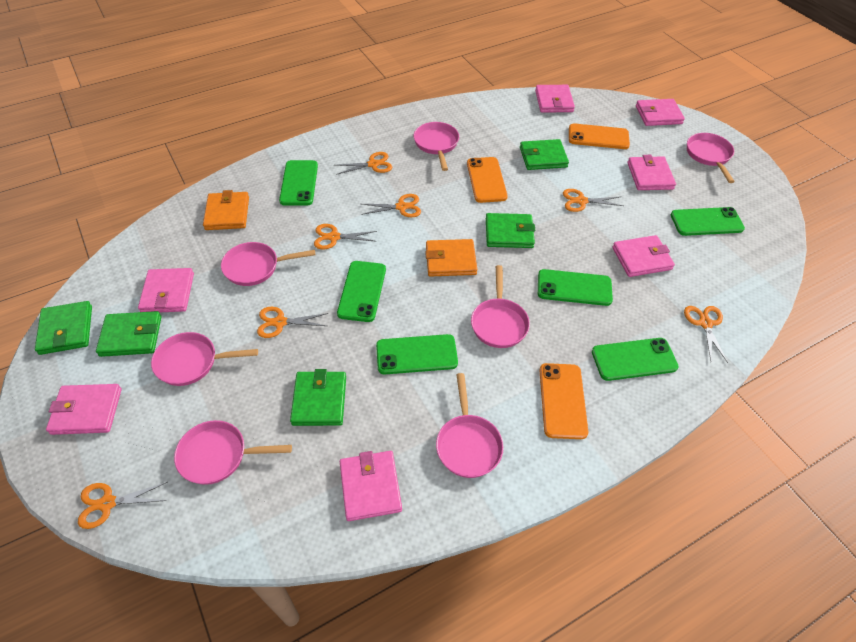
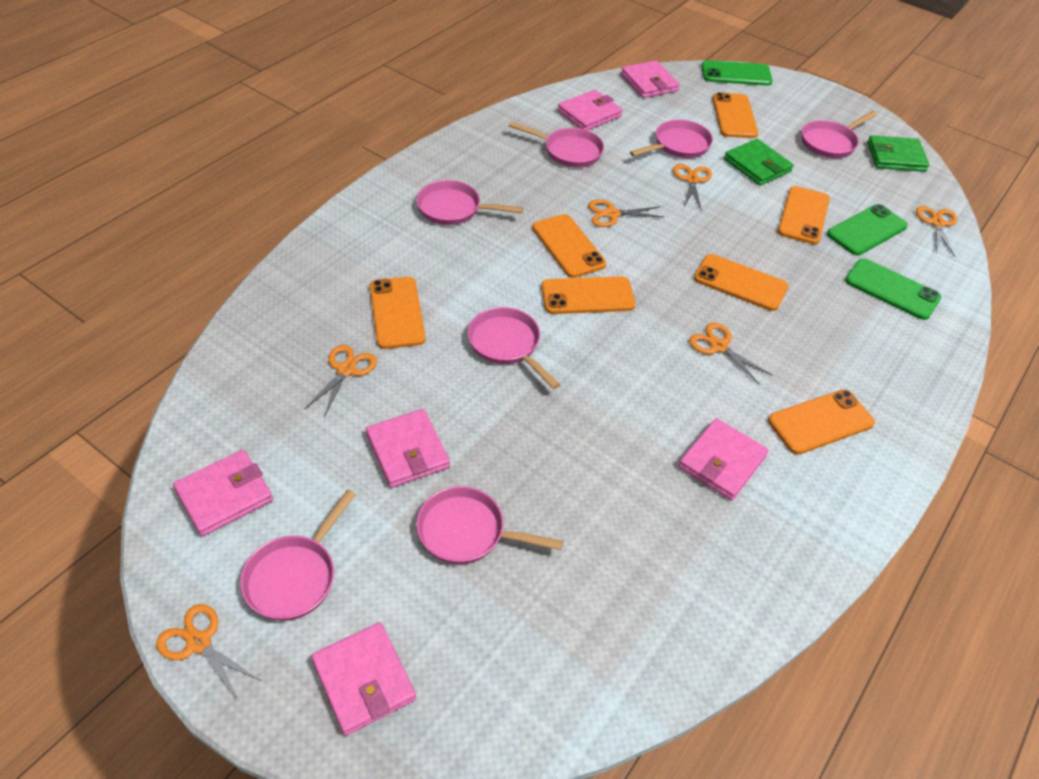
green phone: [279,160,318,206] [337,261,386,322] [376,334,458,374] [538,269,613,306] [592,338,679,381] [671,207,745,236] = 6 -> [701,60,773,86] [827,204,908,255] [845,259,941,320] = 3
green wallet: [35,301,92,355] [96,311,161,357] [290,369,346,426] [486,213,535,248] [520,139,569,170] = 5 -> [724,139,794,186] [867,135,930,172] = 2
orange phone: [467,157,508,203] [539,363,588,439] [569,123,630,149] = 3 -> [370,277,426,349] [532,214,606,278] [541,276,635,314] [694,254,789,311] [712,92,758,138] [768,389,875,454] [778,186,830,245] = 7
orange scissors: [78,482,168,529] [257,307,328,338] [314,224,377,249] [336,152,392,175] [361,194,421,217] [563,189,623,212] [684,306,728,363] = 7 -> [156,604,262,701] [304,345,377,417] [588,199,665,227] [673,164,712,211] [689,323,772,385] [916,206,957,257] = 6
orange wallet: [203,190,249,230] [425,239,477,277] = 2 -> none = 0
pink wallet: [46,384,122,435] [138,268,194,312] [340,451,402,521] [535,85,575,112] [612,235,675,277] [628,155,676,190] [636,99,685,126] = 7 -> [173,450,273,537] [311,622,416,736] [366,409,450,488] [558,90,623,130] [621,60,680,98] [678,418,769,500] = 6

